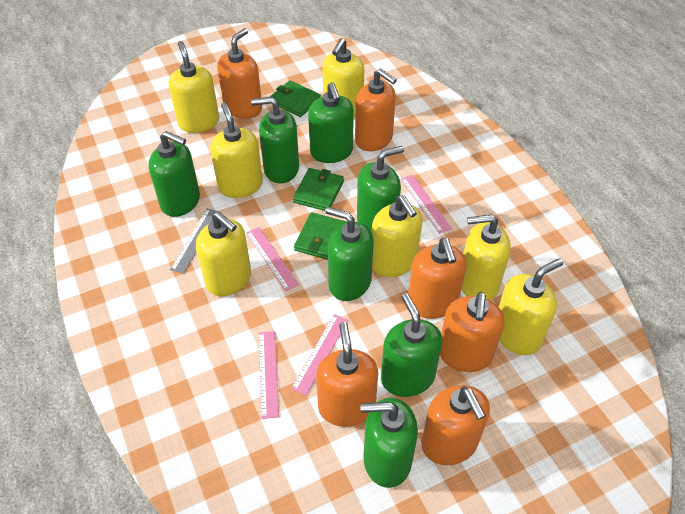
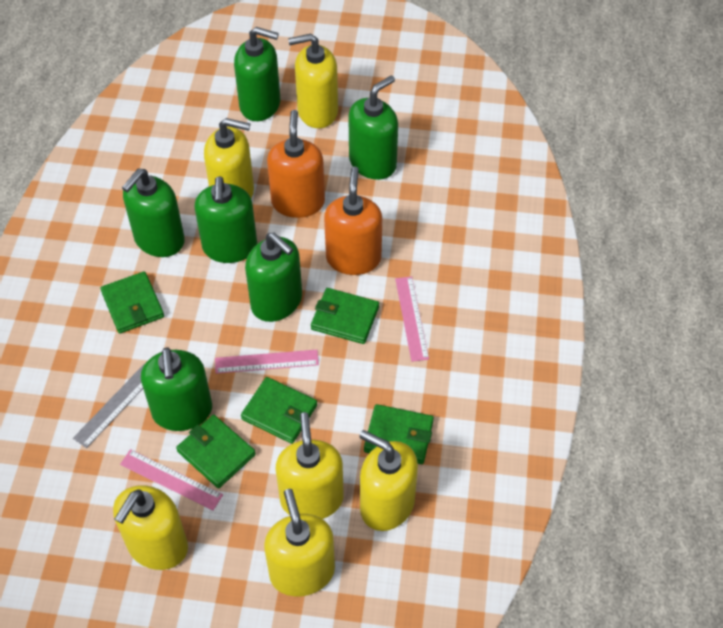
green soap dispenser: [148,131,200,217] [251,97,299,183] [308,82,354,163] [325,207,374,301] [357,146,404,232] [360,397,418,488] [381,293,442,397] = 7 -> [122,169,185,257] [141,347,212,431] [194,176,257,263] [234,27,280,121] [245,232,302,322] [348,75,398,180] = 6
green wallet: [270,80,321,117] [293,168,344,211] [294,212,347,260] = 3 -> [100,271,164,334] [176,415,256,488] [241,377,317,444] [311,288,379,344] [364,404,434,464] = 5
orange soap dispenser: [217,28,262,119] [316,322,378,427] [355,68,397,151] [408,238,466,319] [421,385,490,465] [440,292,505,372] = 6 -> [267,110,325,218] [324,166,382,275] = 2
pink ruler: [246,227,299,291] [259,331,279,419] [291,314,348,395] [401,175,452,234] = 4 -> [120,449,223,510] [215,350,319,374] [395,276,429,362] = 3
yellow soap dispenser: [168,41,219,133] [196,212,251,296] [210,102,263,198] [322,38,364,117] [372,195,422,277] [461,214,511,301] [499,258,563,355] = 7 -> [113,485,188,570] [204,118,254,198] [264,489,335,596] [276,412,344,519] [288,34,338,128] [359,430,418,531] = 6

